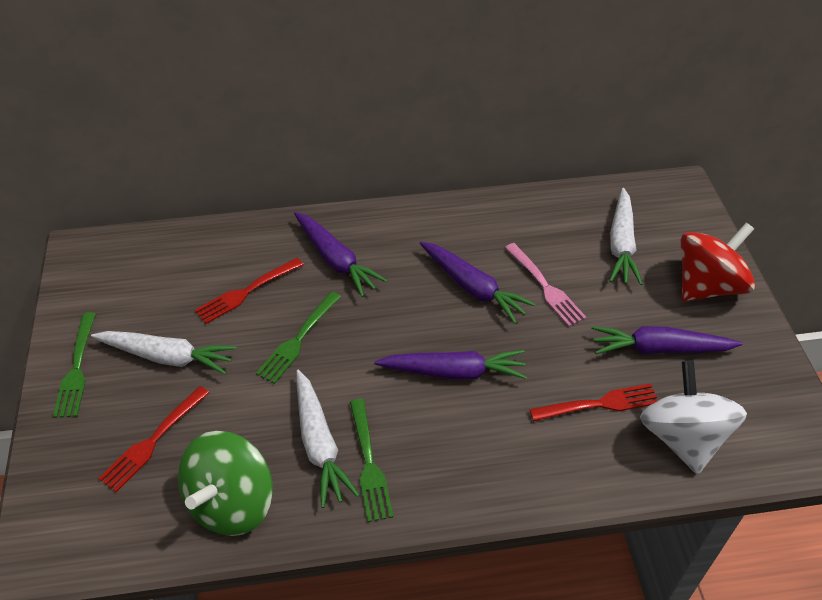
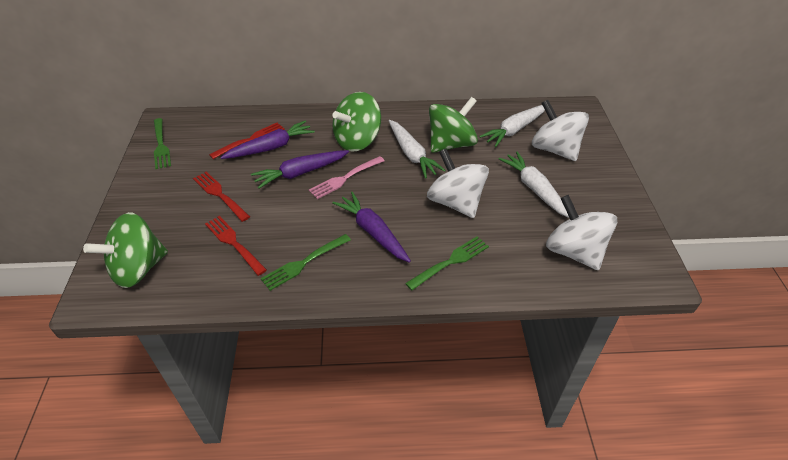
green spinning top: [178,431,273,536] = 1 -> [83,212,168,288] [332,92,381,152] [429,97,478,153] = 3
purple carrot: [294,212,388,297] [374,350,527,379] [420,242,536,324] [591,326,743,354] = 4 -> [221,121,315,159] [251,150,349,189] [332,192,411,263] = 3
red spinning top: [681,223,755,302] = 1 -> none = 0
white spinning top: [640,361,747,474] = 1 -> [427,149,489,218] [532,100,589,161] [546,195,617,270] = 3

